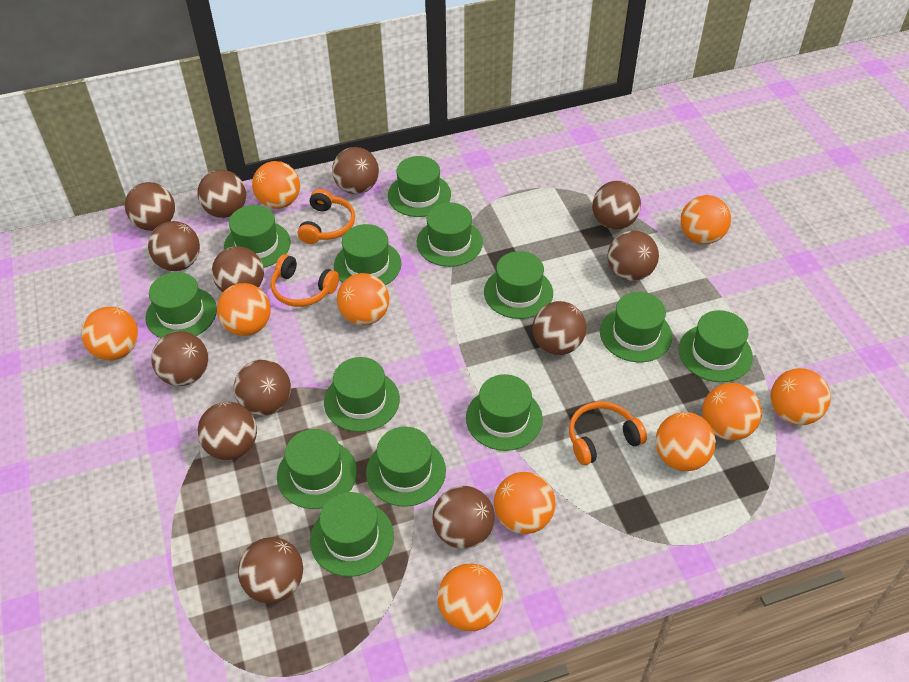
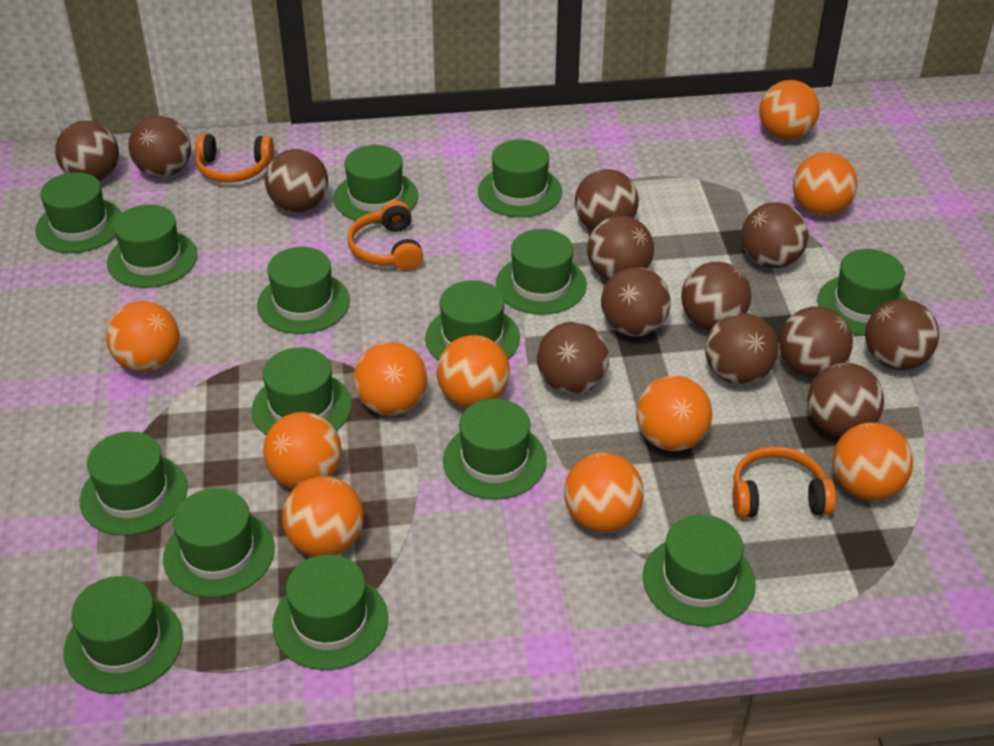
green hat: [145,272,217,338] [224,205,291,268] [277,429,357,509] [310,492,394,577] [324,357,400,432] [334,224,401,285] [366,426,446,507] [388,156,451,217] [416,202,483,267] [466,374,543,451] [484,251,553,319] [600,292,672,362] [679,310,753,382] = 13 -> [35,172,122,253] [64,576,183,694] [80,431,188,536] [107,204,198,288] [163,488,275,598] [251,347,352,436] [257,247,350,334] [272,554,388,670] [334,145,418,223] [425,280,520,361] [443,399,547,500] [478,139,562,217] [496,229,587,315] [643,514,756,626] [817,249,908,336] = 15

